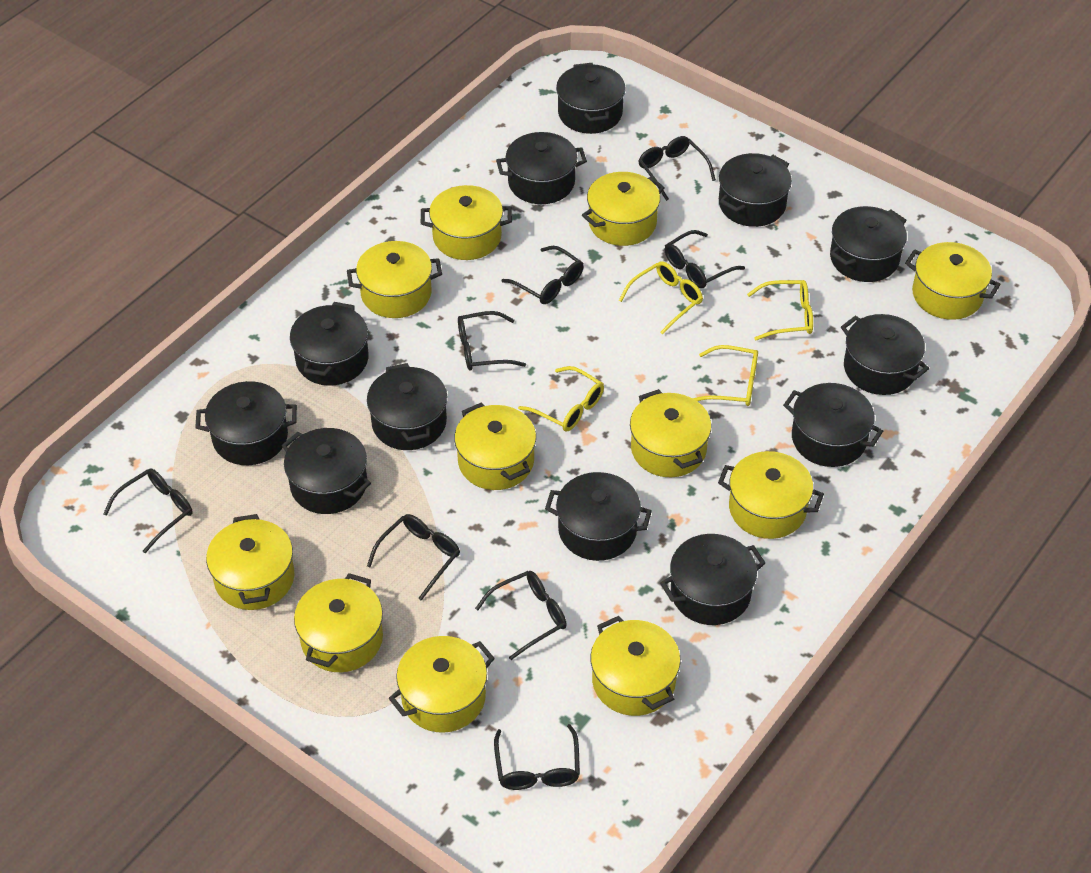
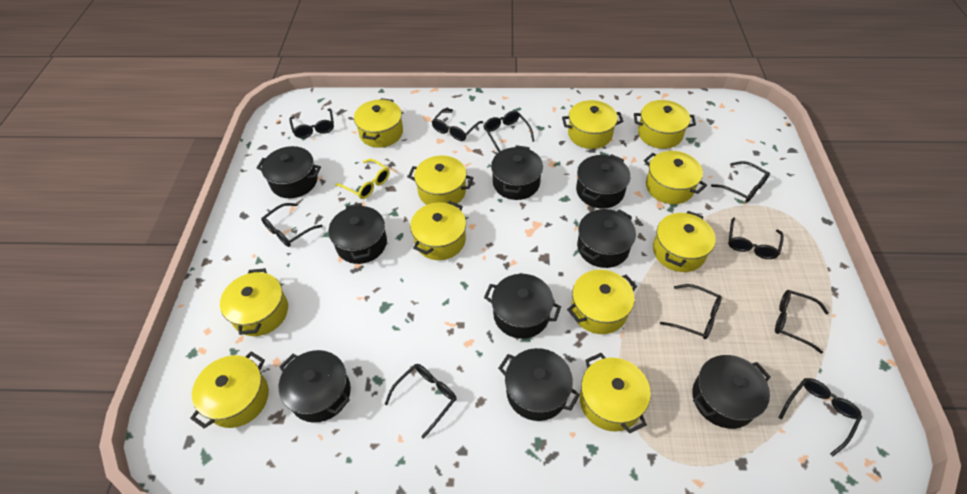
black glasses: [103,468,193,553] [367,514,460,601] [458,311,526,371] [475,571,567,660] [494,724,580,790] [501,246,583,304] [638,136,716,201] [665,230,745,288] = 8 -> [261,203,323,247] [289,108,334,138] [385,364,457,439] [432,108,483,141] [484,111,534,152] [660,284,722,339] [711,161,770,202] [728,217,784,259] [775,290,829,354] [778,378,862,456] = 10
black pot: [195,381,297,465] [282,428,371,514] [290,302,369,386] [367,363,447,450] [496,132,587,204] [545,472,652,561] [556,63,626,134] [660,534,766,625] [719,153,792,227] [783,383,883,467] [830,206,907,282] [841,314,929,395] = 12 -> [257,146,321,198] [279,350,351,423] [329,203,387,264] [484,274,561,339] [491,145,543,200] [498,348,580,421] [576,154,631,209] [577,209,636,268] [692,355,770,429] = 9
yellow glasses: [518,366,604,432] [619,261,703,335] [693,345,758,406] [747,280,813,340] = 4 -> [335,159,390,199] = 1

